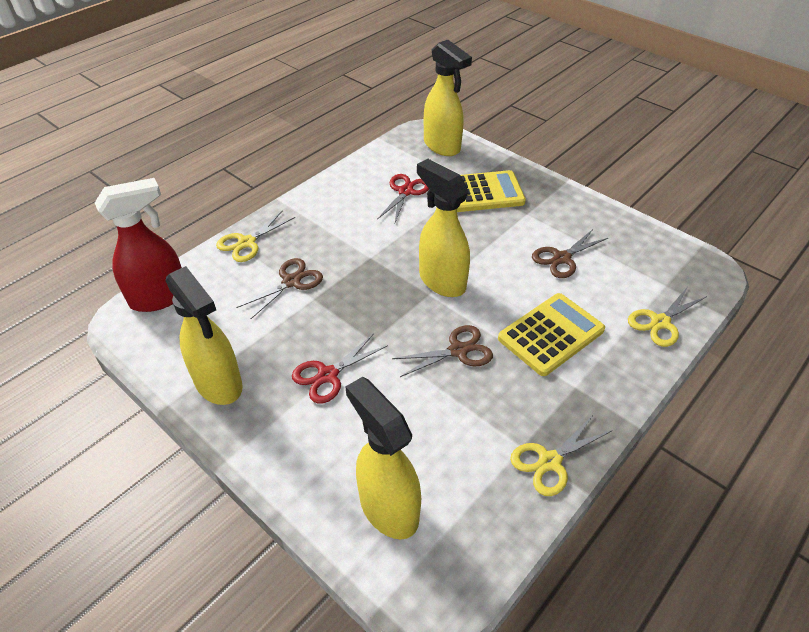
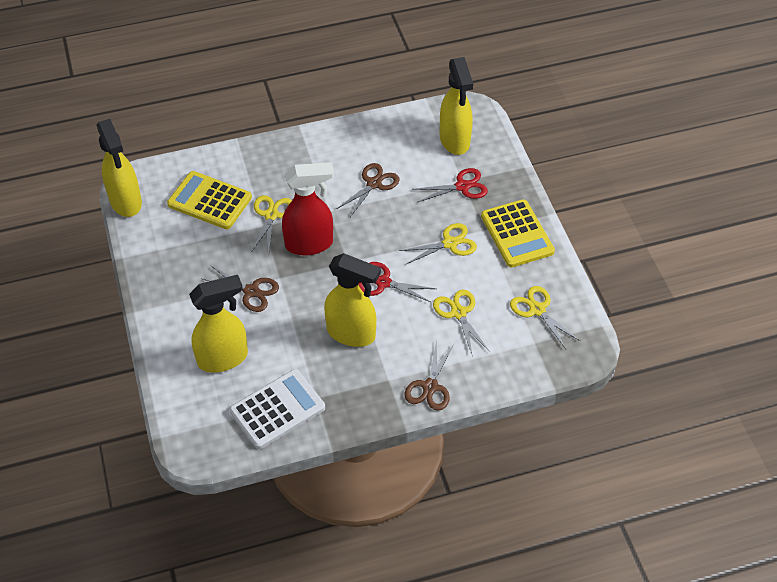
white calculator: none = 0 -> [229,369,325,449] = 1
yellow scissors: [216,210,295,262] [510,414,613,496] [628,288,707,347] = 3 -> [252,195,292,252] [399,223,477,264] [433,290,490,354] [510,286,580,349] = 4

